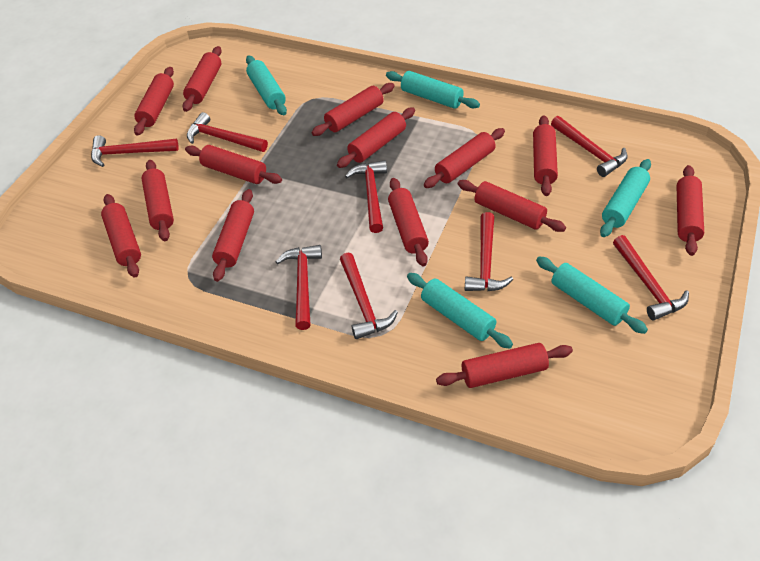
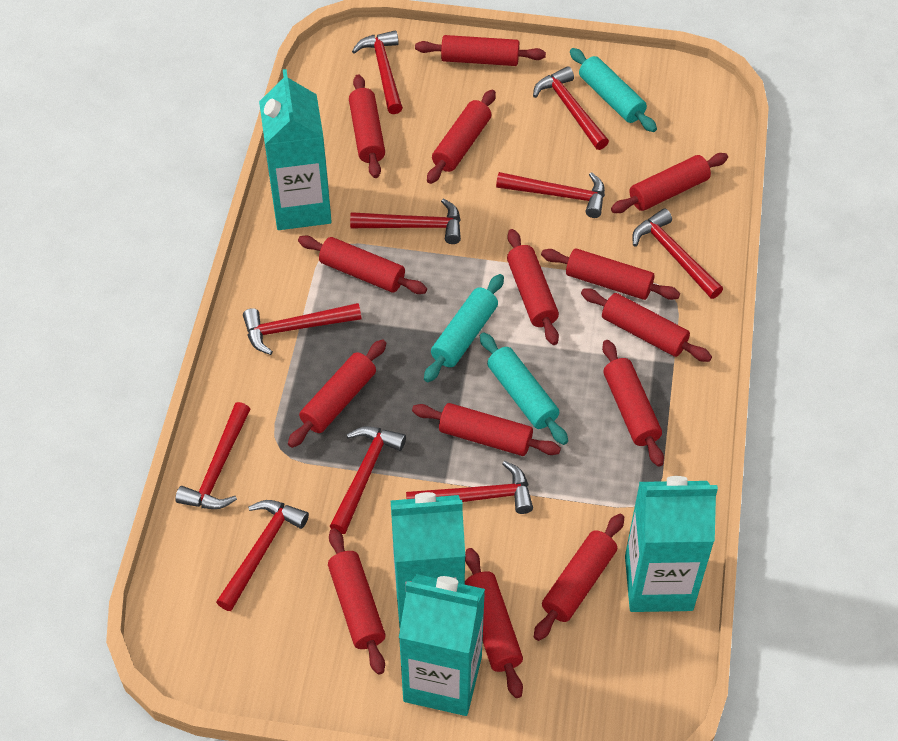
red hammer: [91,135,179,167] [187,112,268,152] [276,245,322,330] [340,253,398,339] [345,160,387,233] [465,212,513,291] [551,116,628,177] [613,235,689,320] = 8 -> [175,402,250,509] [216,500,309,611] [243,303,361,355] [330,426,406,534] [350,198,461,244] [352,30,403,114] [406,461,533,514] [496,172,605,218] [533,66,609,150] [632,208,723,299] = 10
turquoise carton: none = 0 -> [259,69,332,230] [391,492,465,628] [399,574,485,716] [625,476,718,612] = 4
turquoise rolling pin: [246,56,287,115] [386,71,480,109] [407,273,513,349] [536,256,648,334] [600,159,651,237] = 5 -> [424,274,504,382] [480,332,568,445] [570,48,657,132] = 3

